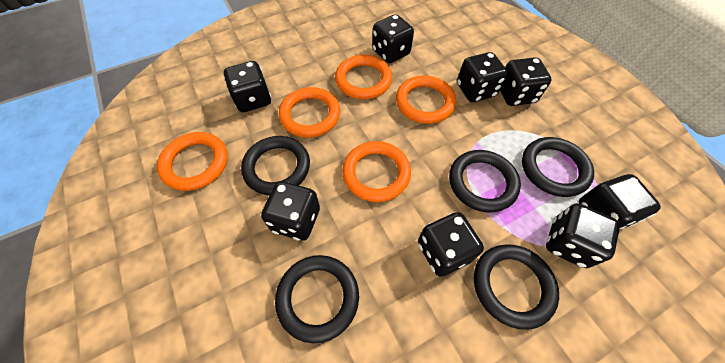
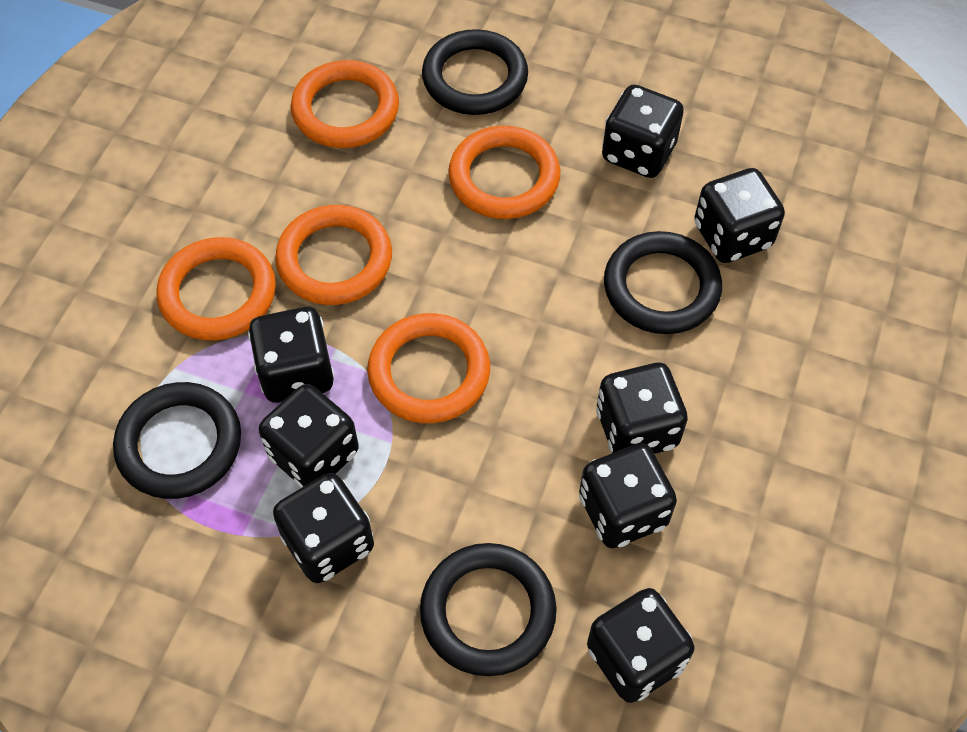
black ring: [241,136,310,195] [275,255,359,343] [449,150,521,212] [474,244,559,330] [522,137,594,197] = 5 -> [113,382,241,499] [420,543,557,676] [422,29,528,115] [604,231,722,334] = 4

